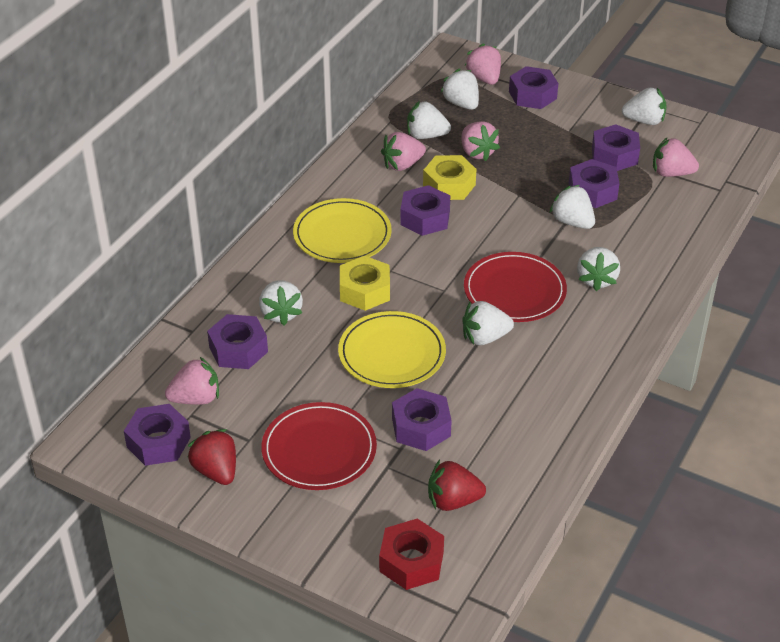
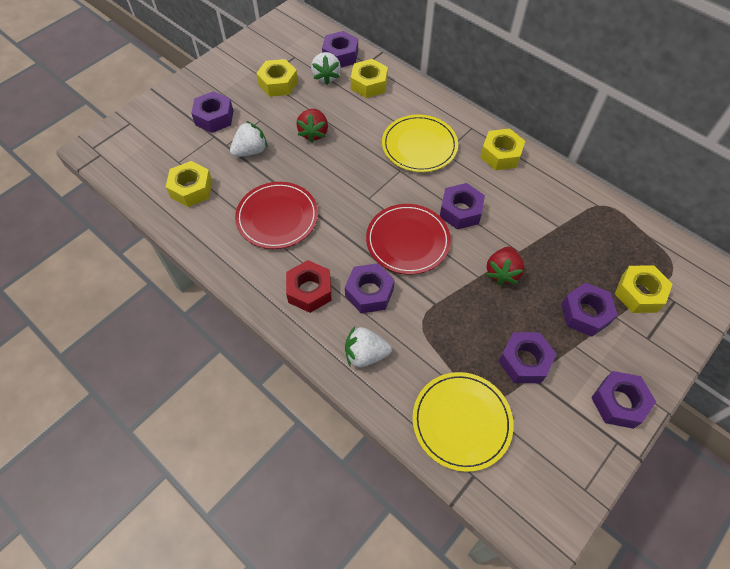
pink strawberry: [165,357,219,405] [381,132,426,171] [461,121,500,161] [465,43,501,85] [653,137,699,177] = 5 -> none = 0
white strawberry: [259,280,303,326] [407,101,451,139] [441,69,479,110] [462,301,514,345] [550,185,595,229] [577,247,620,291] [622,87,667,125] = 7 -> [230,121,268,157] [311,52,341,85] [345,326,392,367] = 3
yellow nut: [340,256,390,311] [423,155,476,200] = 2 -> [166,161,212,207] [256,59,298,97] [351,59,388,98] [480,129,525,170] [615,265,672,313] = 5

